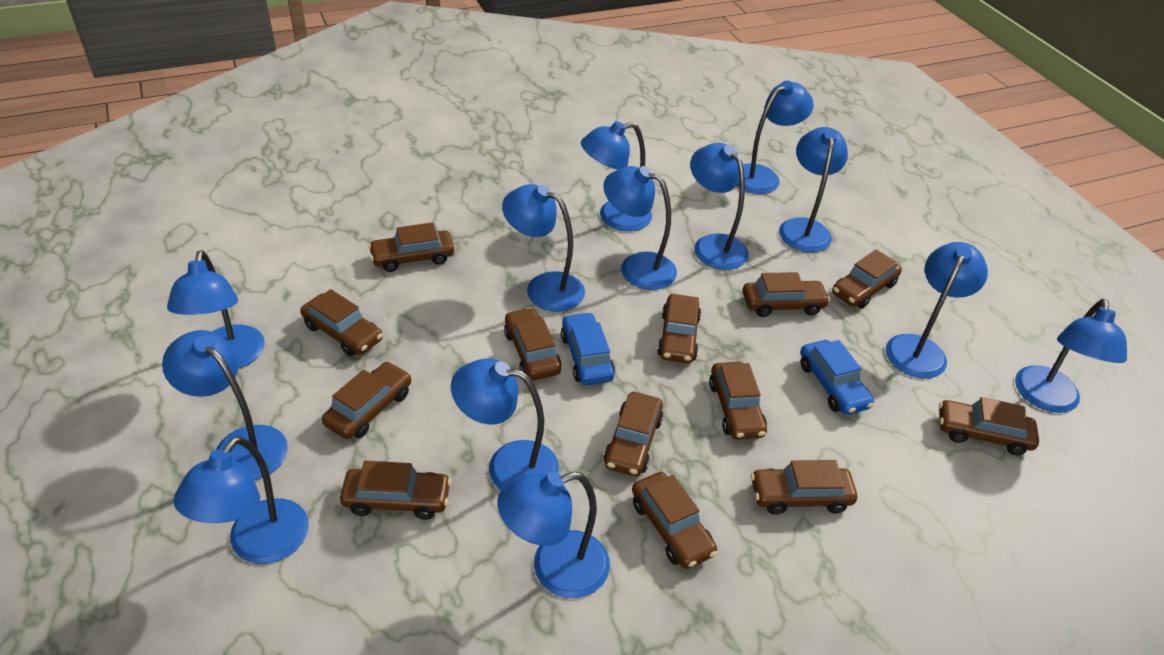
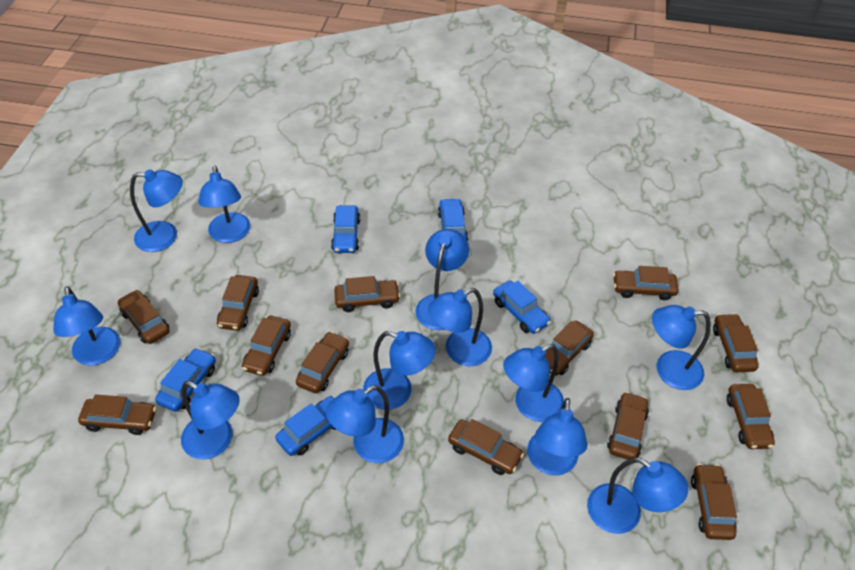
blue car: [561,312,615,385] [800,340,874,415] = 2 -> [155,348,216,412] [275,396,336,456] [331,205,360,253] [438,198,468,241] [493,280,551,334] = 5
blue lamp: [162,330,288,480] [167,250,265,369] [174,436,309,564] [451,359,559,490] [497,472,610,598] [502,184,585,312] [581,121,652,231] [603,166,677,290] [690,143,749,270] [736,81,814,194] [779,127,848,252] [886,242,988,378] [1015,299,1127,413] = 13 -> [53,286,120,365] [130,169,183,252] [181,381,240,460] [198,166,250,243] [326,385,404,463] [363,331,436,410] [416,229,469,330] [428,288,492,366] [503,344,564,422] [527,398,588,476] [587,457,689,534] [652,305,711,390] = 12

